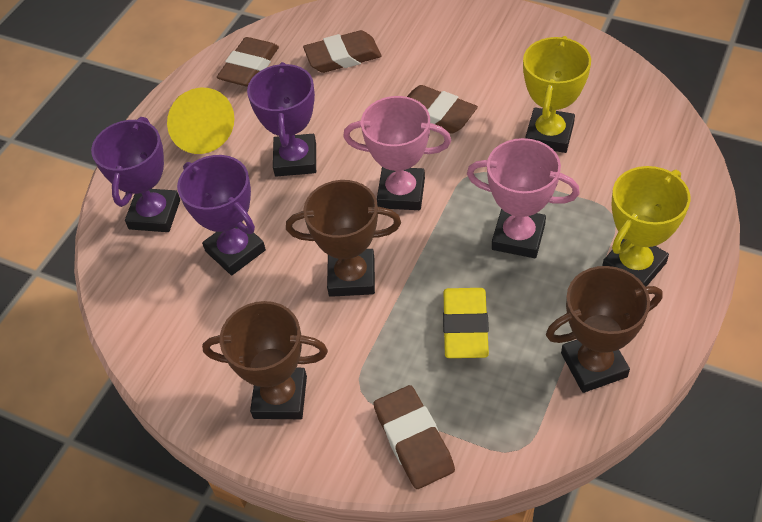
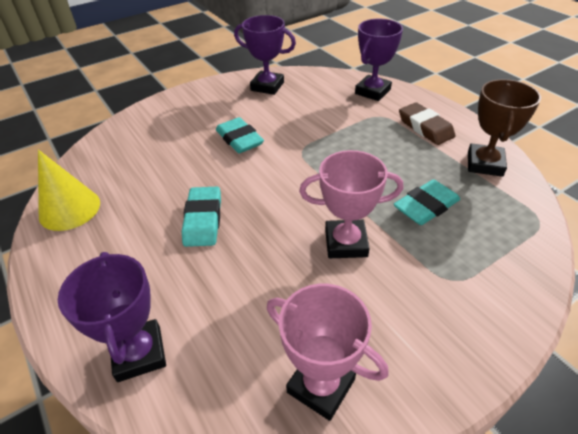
brown eraser: [217,37,279,87] [303,30,381,73] [373,385,455,489] [407,85,478,134] = 4 -> [399,102,456,145] = 1
brown trophy: [202,301,328,419] [286,180,401,297] [546,266,663,393] = 3 -> [468,79,541,177] = 1
turquoise eraser: none = 0 -> [182,187,221,247] [216,117,264,153] [394,179,460,225] = 3
yellow eraser: [443,288,489,358] = 1 -> none = 0
yellow trophy: [523,36,591,153] [602,166,691,287] = 2 -> none = 0

